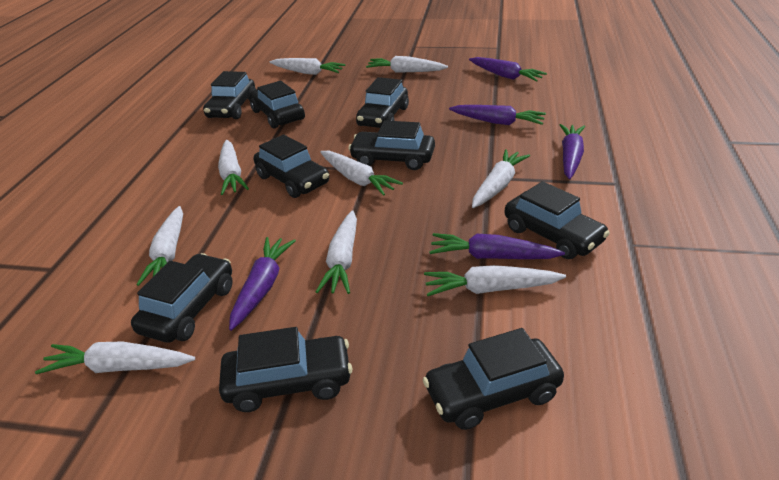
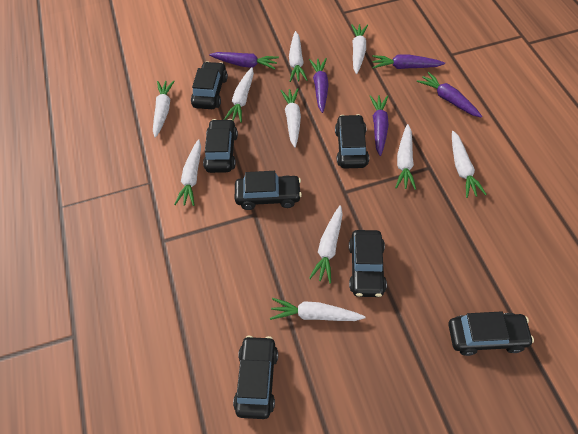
black car: [131,253,233,343] [203,71,256,119] [219,327,352,412] [249,81,305,128] [254,134,329,198] [348,120,435,170] [356,77,409,128] [423,328,564,430] [504,181,610,259] = 9 -> [191,61,228,109] [203,119,238,173] [233,335,278,419] [235,171,302,210] [335,114,369,168] [349,230,387,297] [448,311,534,356] = 7
white carrot: [35,342,195,374] [137,206,183,286] [218,140,249,195] [270,58,346,75] [316,210,357,294] [320,151,403,196] [366,56,448,73] [424,265,566,296] [472,149,530,208] = 9 -> [153,81,175,138] [174,139,201,206] [224,67,254,123] [270,298,366,321] [280,88,301,148] [289,31,307,82] [309,205,343,283] [351,24,368,74] [395,124,416,190] [452,131,487,198] = 10

